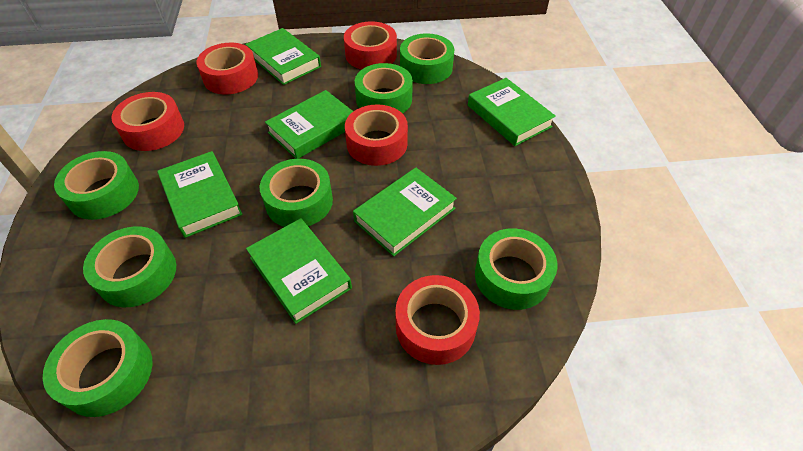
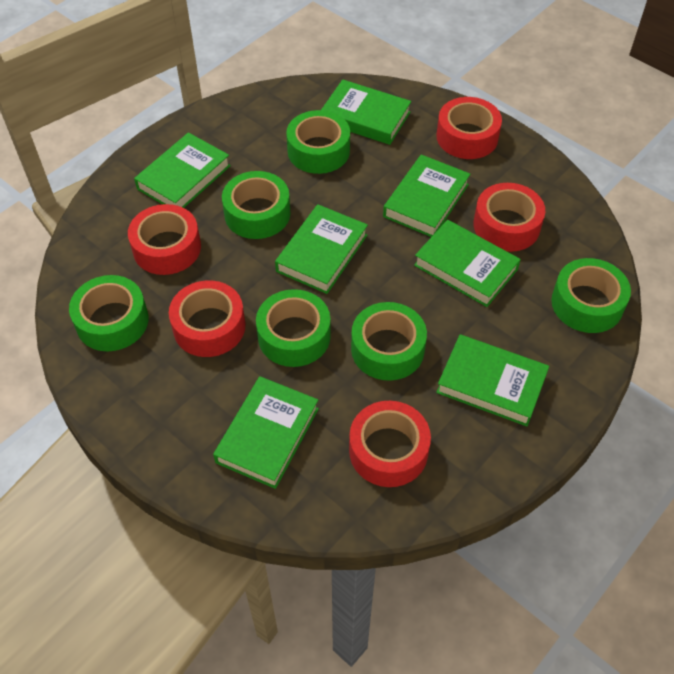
green book: [157,151,243,238] [245,28,321,85] [246,218,352,324] [265,90,353,159] [353,168,457,256] [468,78,556,146] = 6 -> [134,132,231,208] [213,376,319,489] [275,204,368,294] [321,79,411,145] [383,154,470,237] [414,220,521,307] [436,334,549,426] = 7
green tape: [43,319,153,417] [54,151,139,220] [83,226,176,307] [260,159,333,227] [355,63,413,114] [400,33,454,84] [475,228,557,310] = 7 -> [69,275,149,351] [222,171,290,239] [256,289,331,367] [286,110,350,174] [351,302,427,381] [551,258,631,333] = 6

